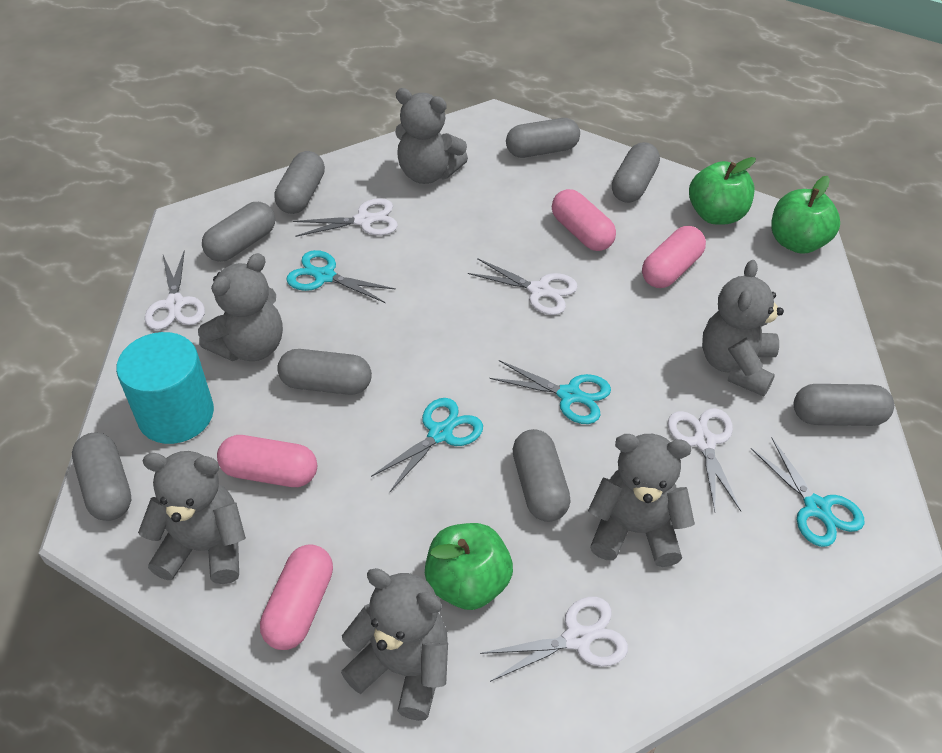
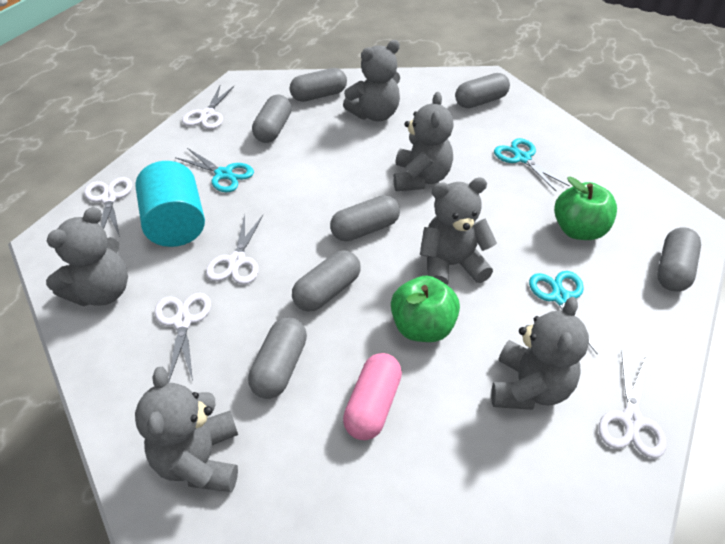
green apple: [425,523,513,610] [689,157,756,225] [771,176,840,254] = 3 -> [391,276,460,342] [554,176,617,240] = 2
grey capsule: [72,433,132,521] [202,202,275,262] [274,151,325,214] [277,349,372,395] [506,118,580,158] [513,429,571,522] [612,142,660,203] [794,384,894,426] = 8 -> [248,317,307,399] [252,95,292,143] [289,68,347,102] [292,250,361,312] [330,195,400,241] [455,73,510,108] [657,227,701,292] = 7
pink capsule: [217,435,317,487] [260,544,333,650] [552,189,616,251] [642,226,706,288] = 4 -> [343,353,402,440] = 1
turquoise scissors: [286,250,396,303] [371,398,483,492] [490,360,611,424] [751,437,865,547] = 4 -> [175,148,254,192] [494,138,570,192] [529,271,597,354] = 3

